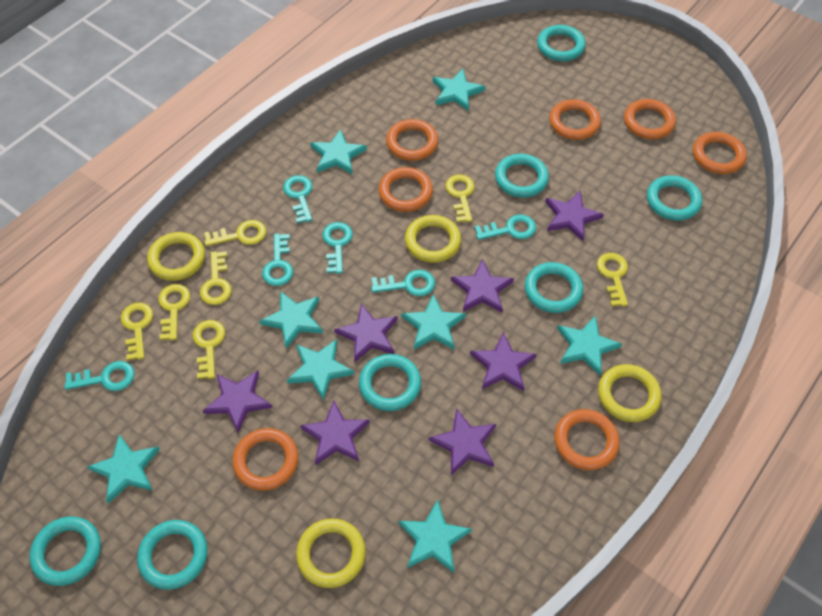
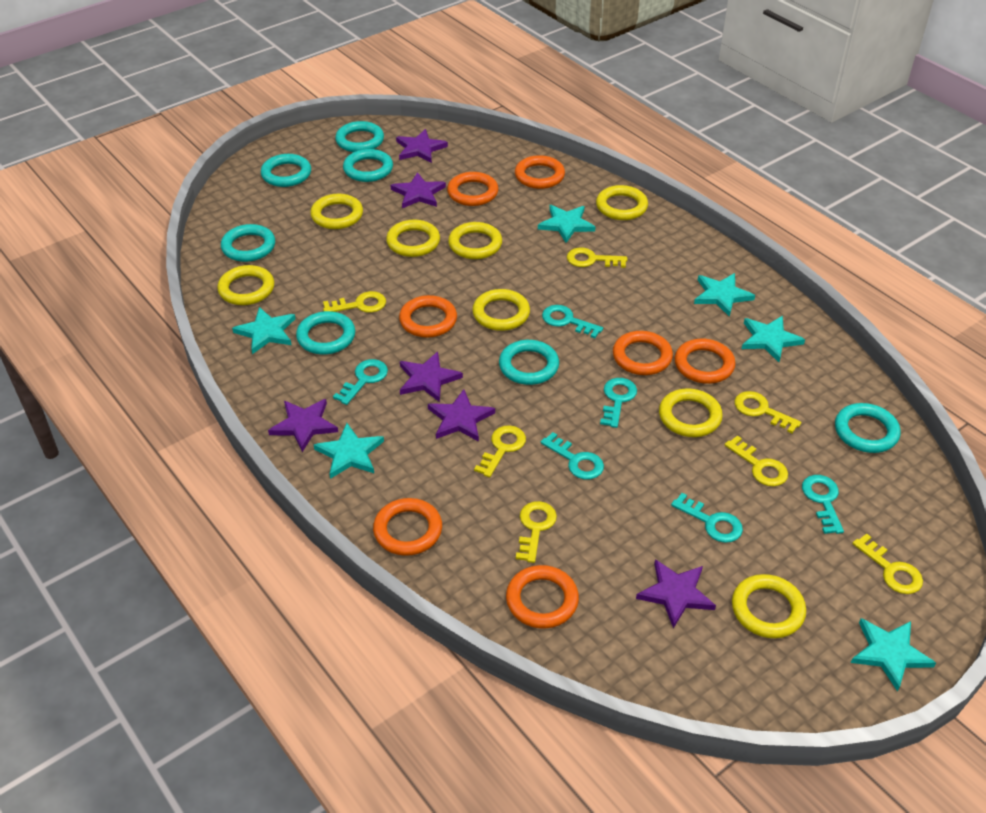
purple star: [203,371,272,433] [300,400,370,465] [334,304,398,362] [428,408,496,475] [451,259,514,313] [470,332,537,391] [545,191,604,241] = 7 -> [268,399,338,452] [391,172,446,208] [396,129,448,163] [400,352,463,402] [428,389,495,442] [636,559,716,628] = 6
turquoise star: [87,434,160,504] [259,291,323,349] [287,339,354,401] [310,129,367,175] [398,500,472,573] [401,294,466,349] [433,69,486,111] [557,315,622,375] = 8 -> [232,307,295,354] [314,423,384,479] [538,205,595,243] [694,273,755,317] [742,316,805,362] [851,618,936,692] = 6
yellow ring: [147,232,205,281] [296,518,366,588] [405,215,461,263] [598,364,662,422] = 4 -> [217,265,274,305] [310,194,363,229] [386,220,440,257] [448,222,502,259] [472,289,530,331] [596,185,648,220] [659,388,723,437] [732,574,806,638] = 8

